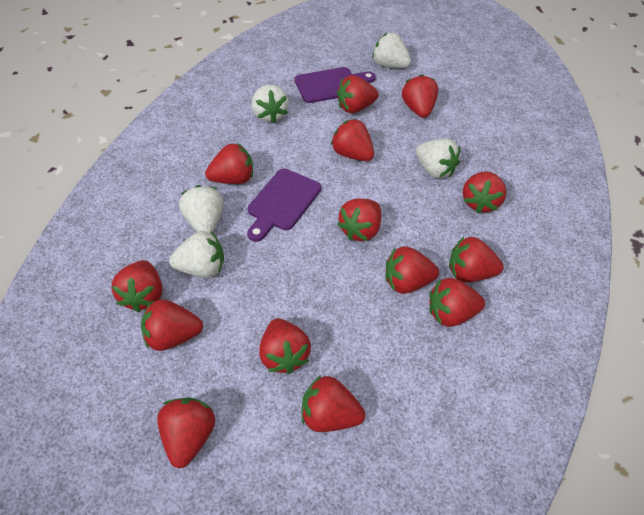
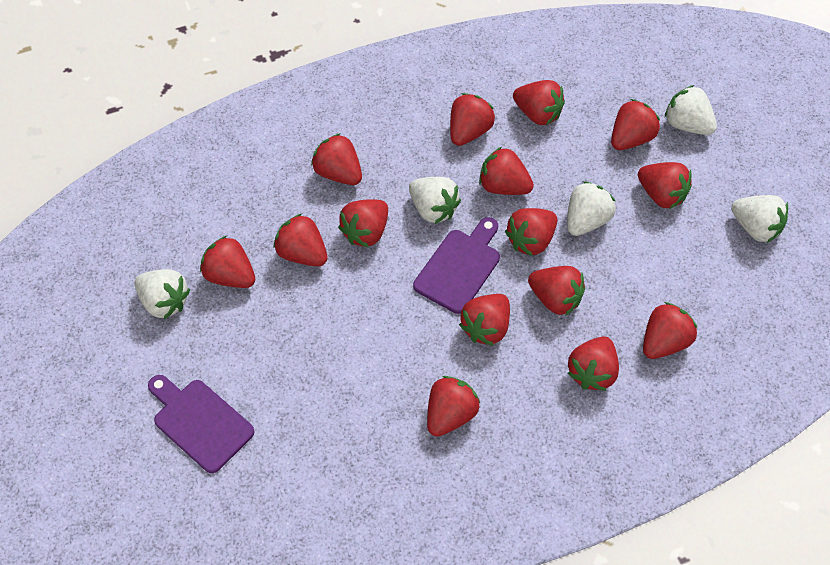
red strawberry: [111,260,162,312] [141,299,203,351] [157,398,215,468] [205,143,253,184] [259,318,311,374] [302,375,365,432] [331,119,374,161] [337,75,379,113] [337,199,381,241] [386,246,439,294] [402,74,438,118] [429,278,485,327] [449,237,503,283] [463,171,506,214] = 14 -> [200,236,255,288] [273,214,328,266] [311,133,362,185] [338,199,388,247] [427,376,480,437] [450,93,495,146] [459,294,510,346] [479,147,534,195] [505,208,558,256] [513,80,565,125] [528,266,585,316] [567,336,619,391] [611,99,660,150] [638,162,692,209] [643,302,697,359] = 15

